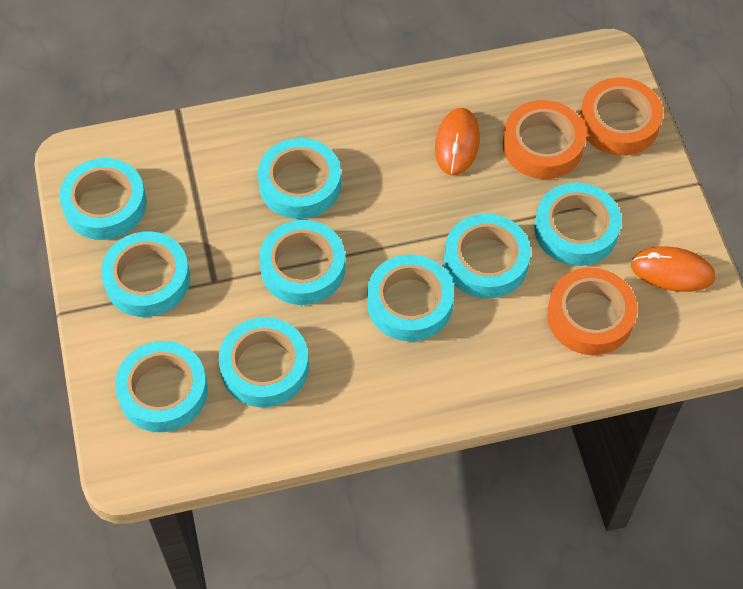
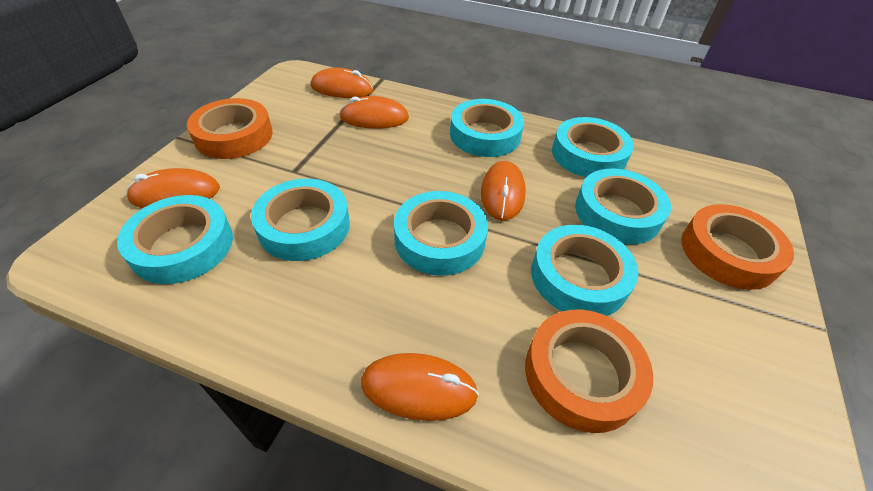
orange mouse: [435,108,480,175] [631,246,715,292] = 2 -> [126,168,220,208] [311,68,373,98] [339,96,409,129] [361,353,479,421] [481,161,526,221] = 5
turquoise tape: [59,158,147,240] [101,231,190,317] [115,341,208,432] [219,317,309,407] [258,138,341,219] [259,220,345,305] [367,254,454,341] [444,214,531,299] [535,183,621,266] = 9 -> [117,195,233,284] [251,179,350,261] [394,191,488,276] [450,99,524,157] [531,225,638,316] [552,117,634,177] [575,169,671,245] = 7

